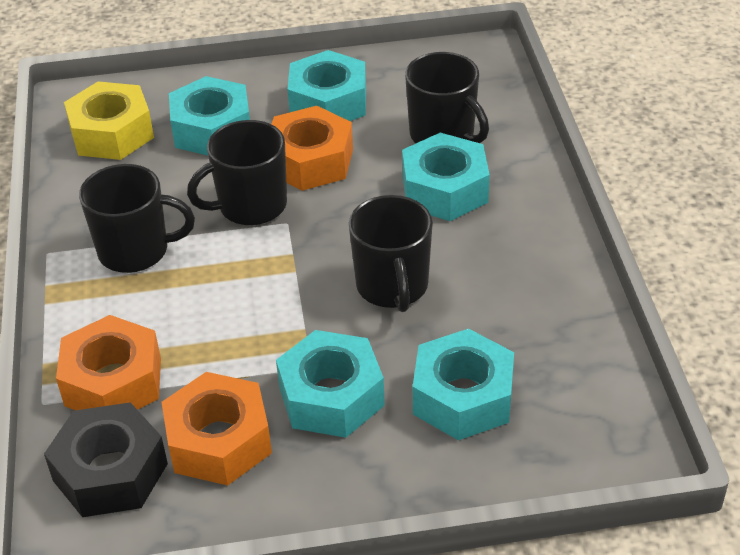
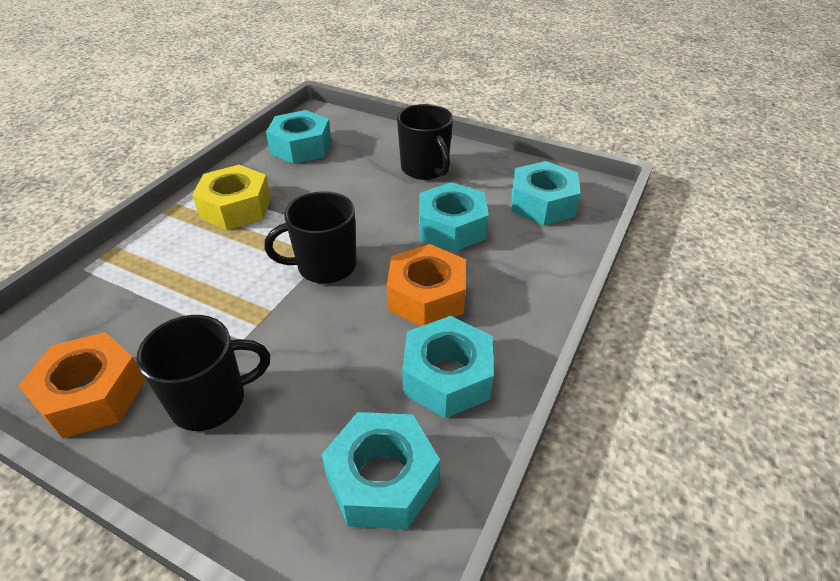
black mug: [79,164,195,273] [187,120,287,225] [349,195,433,312] [405,52,489,143] = 4 -> [136,315,270,431] [264,191,357,284] [397,104,453,180] = 3
black nut: [44,402,168,517] = 1 -> none = 0
orange nut: [56,315,161,410] [162,372,272,486] [272,106,353,191] = 3 -> [18,332,145,438] [387,244,466,326] = 2

